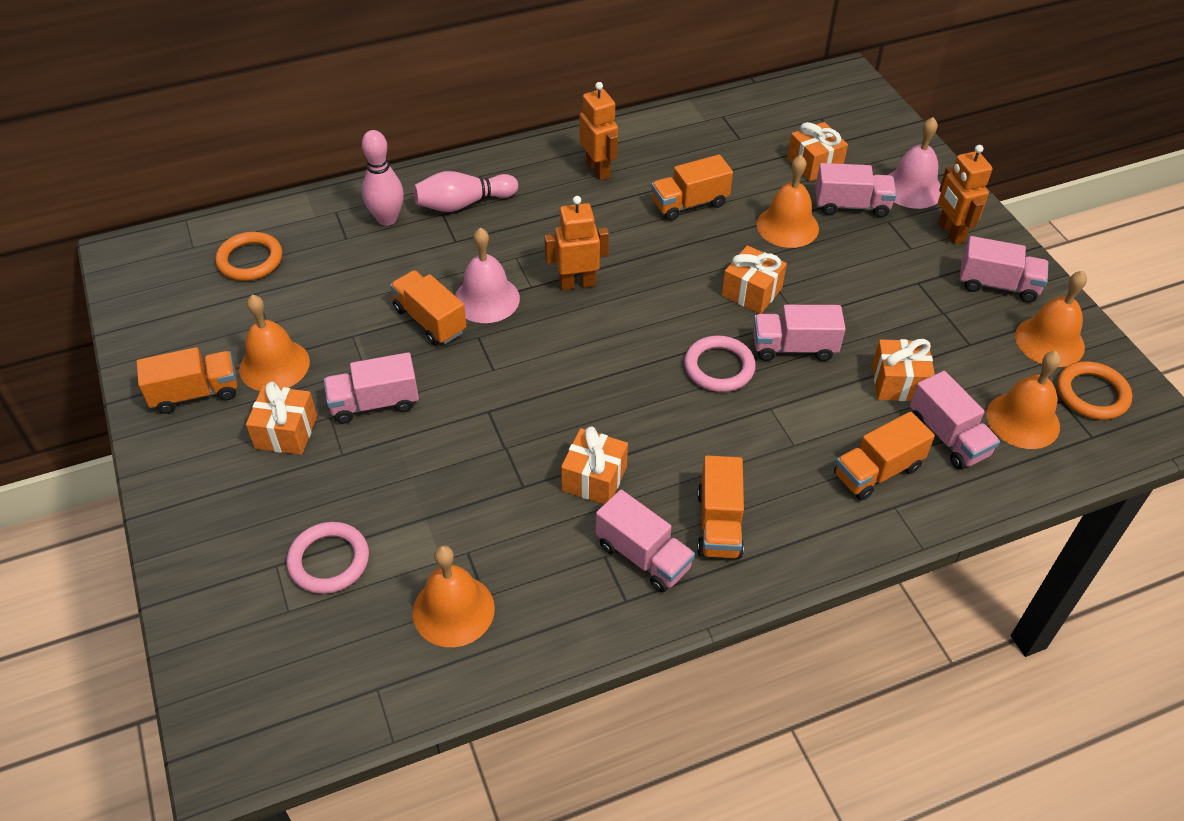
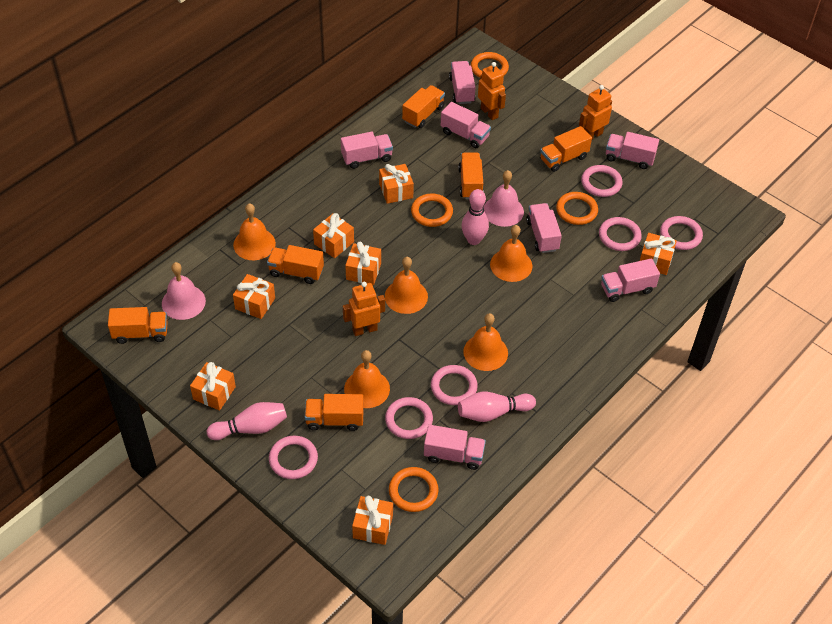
orange gift: [246,382,317,455] [561,426,628,504] [722,245,787,314] [787,122,848,181] [872,339,935,401] = 5 -> [190,362,236,411] [233,274,275,319] [313,213,354,258] [345,242,381,285] [352,496,393,545] [379,164,414,204] [640,233,677,275] = 7
orange ring: [215,232,282,281] [1057,361,1132,420] = 2 -> [389,467,439,512] [411,194,453,227] [471,52,509,78] [556,192,598,225] = 4
orange truck: [136,347,238,414] [390,270,467,345] [651,155,733,221] [697,455,744,559] [834,411,935,500] = 5 -> [108,307,168,344] [267,245,324,284] [305,394,364,431] [402,85,445,128] [458,153,484,199] [540,126,592,172] = 6
pink bowling pin: [362,130,404,226] [413,171,518,212] = 2 -> [207,402,287,440] [458,392,536,422] [461,189,489,245] = 3
pink ring: [286,522,369,594] [684,336,756,392] = 2 -> [269,436,318,479] [385,397,433,439] [431,365,478,405] [581,165,623,197] [599,217,642,251] [660,216,703,250] = 6
pink truck: [324,352,419,424] [596,490,695,592] [753,305,846,361] [815,163,896,218] [910,371,1000,470] [959,236,1048,303] = 6 -> [341,132,393,169] [424,425,486,470] [440,102,491,148] [449,61,475,104] [526,203,562,253] [601,258,660,302] [606,132,659,169] = 7

